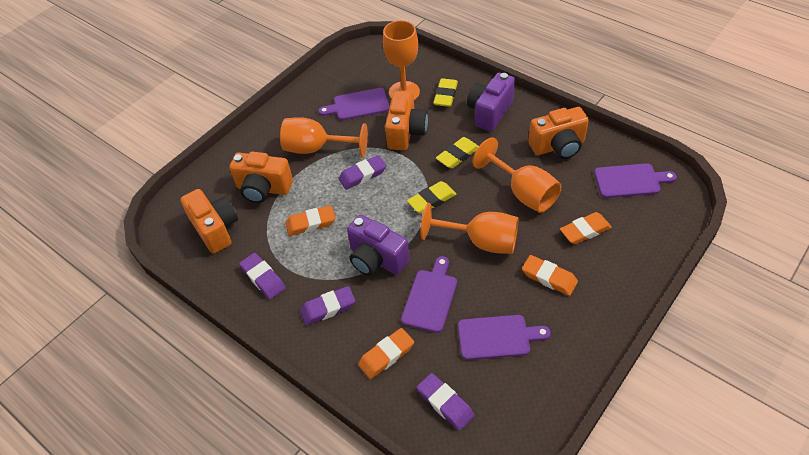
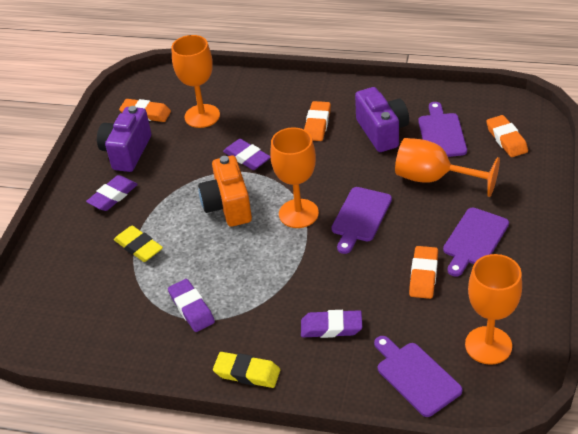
orange camera: [180,189,238,254] [229,152,293,203] [385,91,428,150] [528,107,589,159] = 4 -> [198,156,252,227] = 1
yellow eraser: [407,181,456,214] [433,78,458,107] [436,137,479,169] = 3 -> [114,226,163,262] [213,352,280,388] = 2

